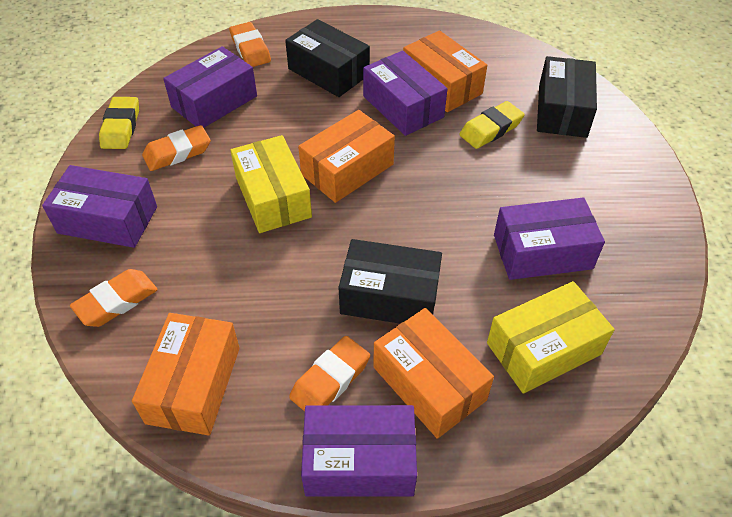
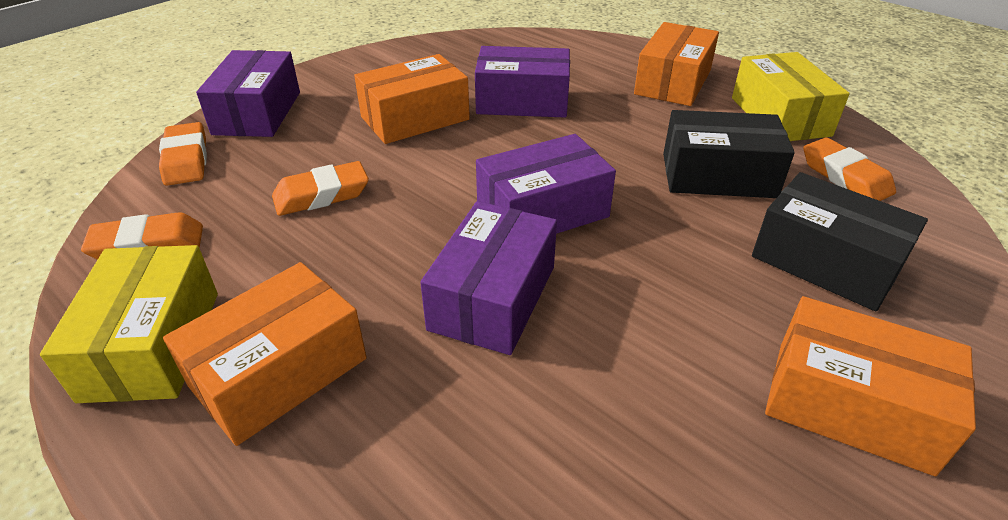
black box: [285,19,370,97] [338,239,442,324] [537,56,597,138] = 3 -> [663,110,795,198] [752,172,928,311] = 2
purple box: [42,165,157,248] [163,46,257,128] [301,405,417,497] [363,50,448,136] [494,197,605,280] = 5 -> [196,50,300,137] [420,201,557,355] [475,46,570,118] [476,134,616,234] = 4
yellow eraser: [99,97,139,149] [460,101,525,149] = 2 -> none = 0

